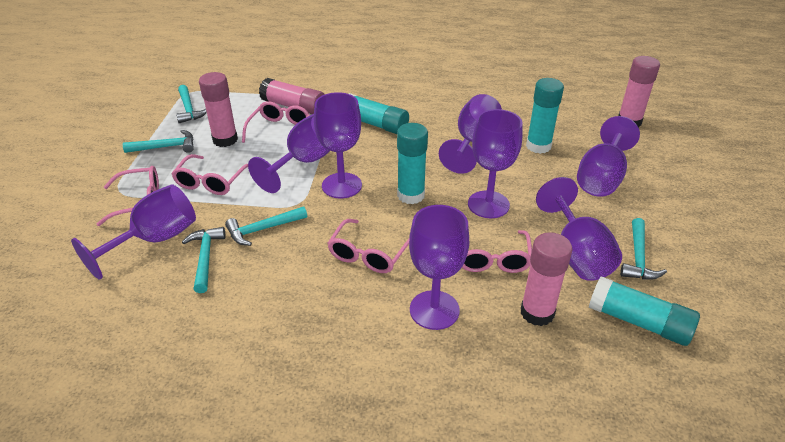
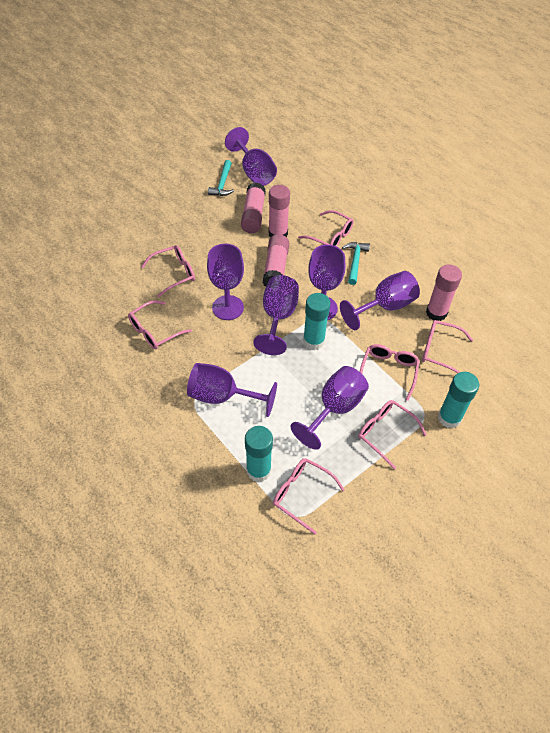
pink glasses: [96,166,159,226] [171,154,248,195] [242,101,310,143] [327,219,409,273] [462,230,532,273] = 5 -> [128,300,192,350] [141,245,195,297] [273,458,345,534] [298,210,354,247] [358,400,427,470] [360,344,420,401] [422,320,473,374] = 7
purple goblet: [71,184,196,280] [248,114,330,193] [314,92,362,198] [409,205,469,330] [439,94,502,174] [468,109,523,218] [536,177,622,281] [577,116,640,197] = 8 -> [187,363,277,417] [207,244,244,320] [225,127,277,186] [253,275,299,355] [291,366,369,450] [308,245,345,320] [340,271,420,330] = 7
turquoise glue stick: [349,93,409,134] [397,123,428,204] [526,78,564,154] [589,276,700,346] = 4 -> [245,426,273,482] [303,293,330,350] [438,372,479,428] = 3
turquoise hammer: [123,130,194,153] [176,85,207,123] [182,227,225,293] [225,206,307,246] [620,218,667,280] = 5 -> [208,160,234,196] [342,242,370,285] = 2

